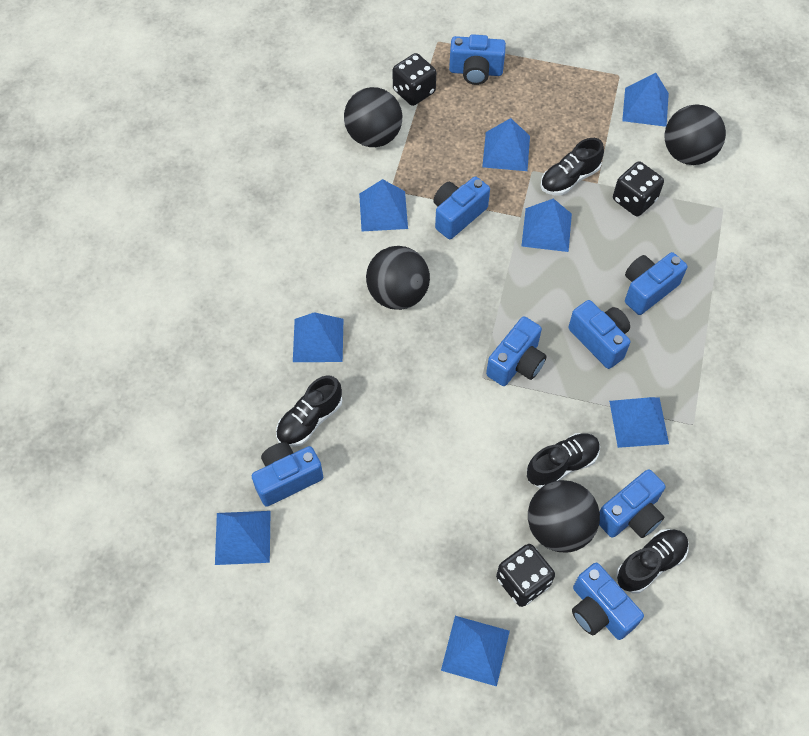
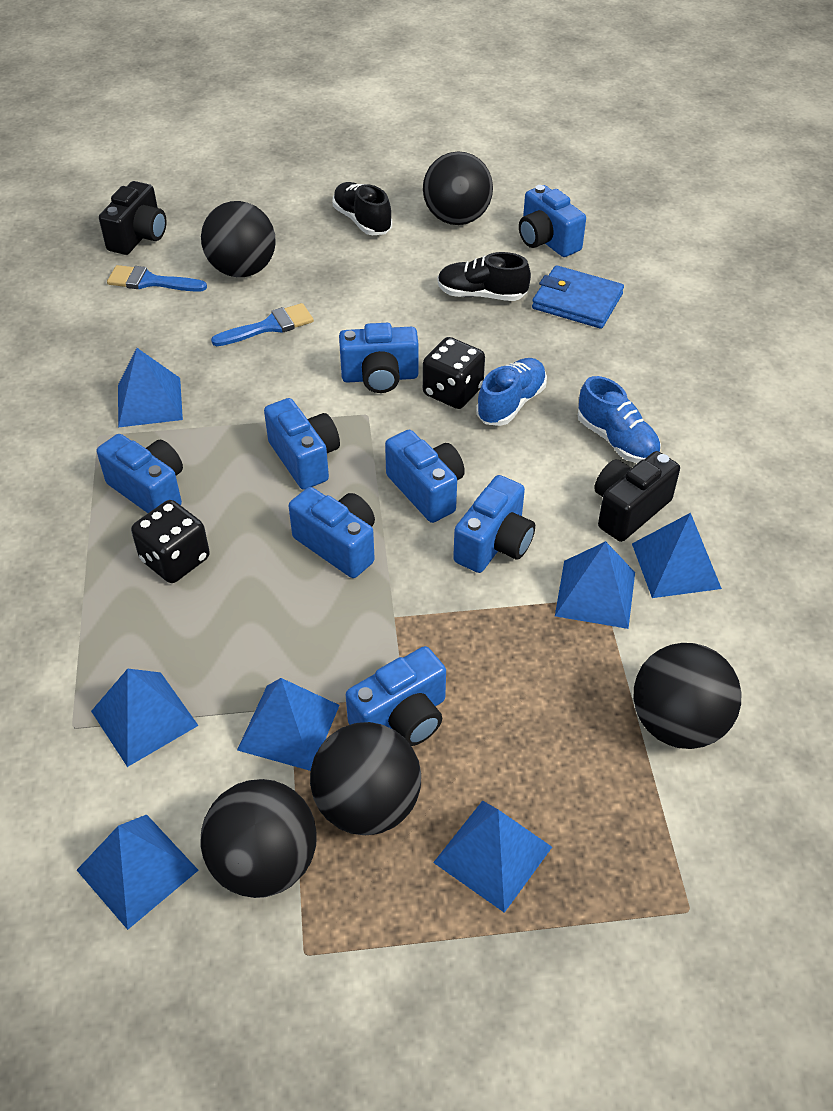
black ball: [344,87,402,147] [366,246,430,310] [528,480,600,552] [664,104,726,165] = 4 -> [201,201,276,277] [201,779,317,898] [310,722,421,835] [423,151,493,225] [634,643,741,749] = 5
black camera: none = 0 -> [99,181,167,255] [594,451,680,542] = 2
black dice: [392,53,436,106] [496,544,555,607] [613,162,664,216] = 3 -> [131,500,210,583] [423,337,485,409] = 2
black shoe: [276,375,342,447] [527,433,600,488] [541,138,604,196] [616,529,689,594] = 4 -> [332,182,392,235] [438,252,531,301] = 2
blue brush: none = 0 -> [107,265,207,292] [211,303,314,346] = 2
blue pyramid: [215,511,271,565] [293,312,343,362] [359,179,408,231] [441,616,510,686] [482,118,530,171] [522,199,572,252] [609,397,669,448] [622,73,669,127] = 8 -> [77,815,198,930] [91,669,199,767] [118,348,183,427] [237,678,339,771] [433,800,552,913] [555,541,635,629] [632,513,722,598] = 7
blue shoe: none = 0 -> [476,358,547,426] [578,376,661,463] = 2
blue wallet: none = 0 -> [532,265,624,329] = 1

